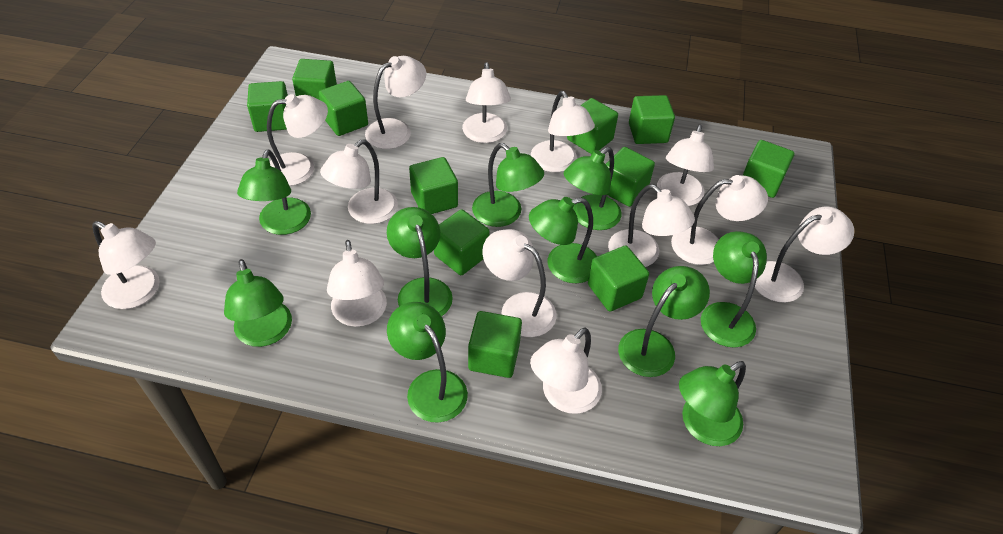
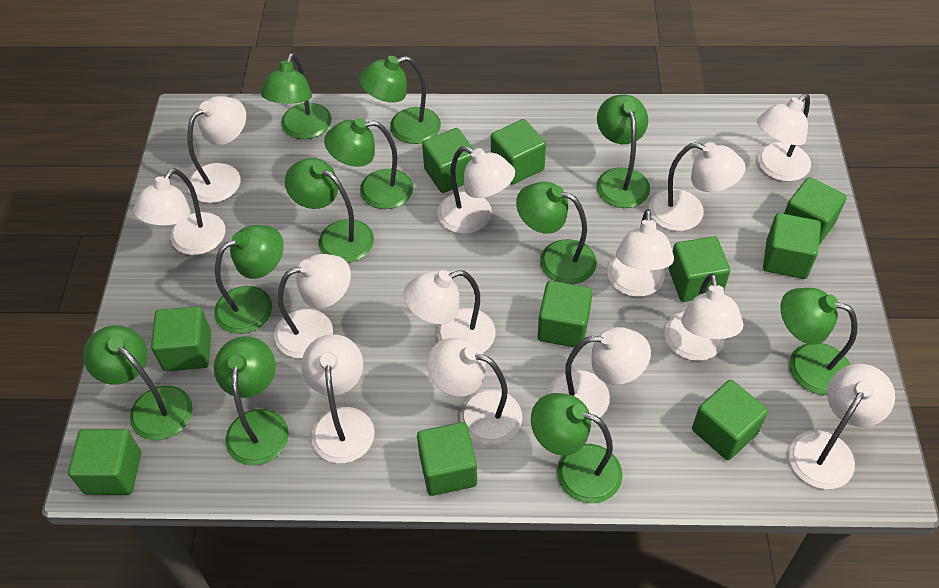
green cube: [247,81,288,132] [292,59,337,100] [319,81,368,136] [409,157,458,214] [434,209,490,275] [468,311,522,378] [567,98,618,154] [588,245,649,312] [606,147,655,207] [629,95,675,144] [743,140,794,198] = 11 -> [68,429,141,495] [151,306,211,371] [417,422,477,496] [422,128,474,193] [491,119,546,185] [537,281,593,348] [669,236,730,302] [692,380,768,460] [763,213,821,279] [784,177,847,245] = 10
green lamp: [224,259,292,347] [237,149,311,235] [387,207,453,316] [387,302,468,423] [472,143,544,227] [529,197,597,283] [564,147,622,230] [618,266,710,377] [679,361,746,446] [701,231,767,348] = 10 -> [83,325,193,440] [214,225,284,334] [214,336,289,466] [261,53,332,139] [285,158,374,263] [324,118,413,209] [359,56,441,144] [516,182,597,284] [531,393,623,503] [596,95,650,208] [780,288,857,395] = 11

